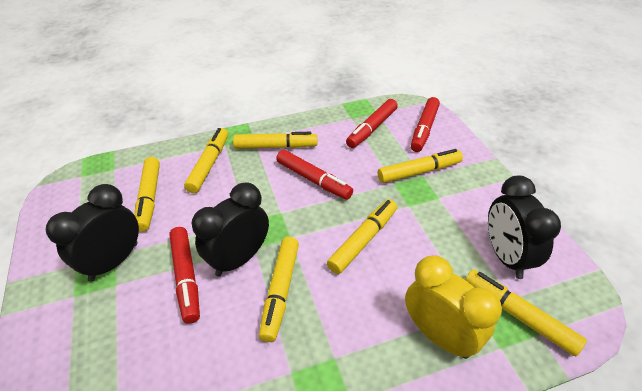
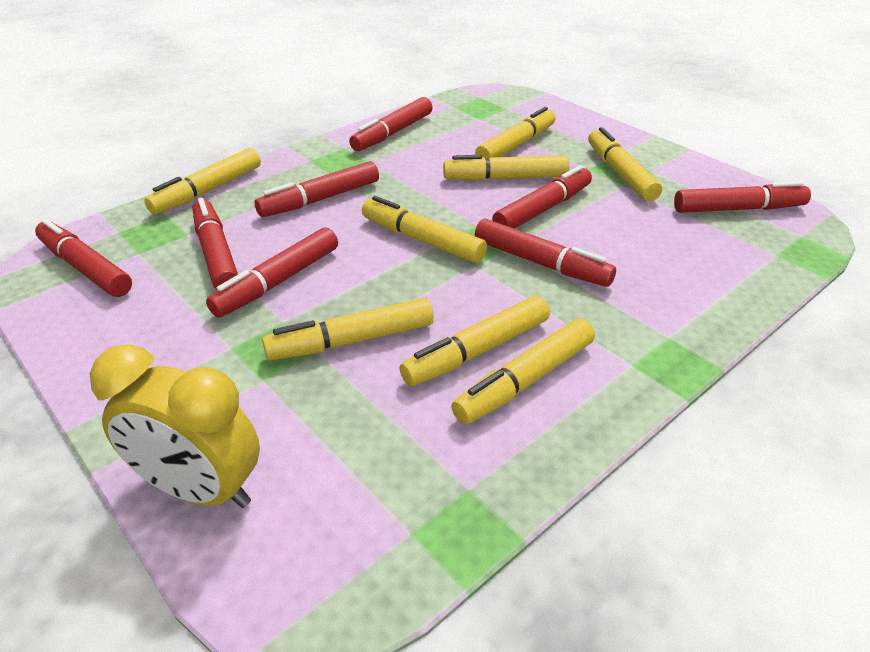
black clock: [46,184,139,282] [192,182,269,277] [488,176,561,279] = 3 -> none = 0
red marker: [169,227,200,324] [276,150,353,200] [346,99,398,148] [411,97,440,152] = 4 -> [35,219,132,297] [193,198,238,289] [206,227,338,318] [255,161,379,217] [349,97,433,151] [475,219,616,287] [492,165,592,229] [674,181,811,213] = 8
yellow marker: [135,157,160,232] [184,128,228,193] [233,132,317,149] [259,237,299,342] [327,199,397,274] [378,149,463,183] [465,269,587,356] = 7 -> [144,148,261,215] [262,298,434,361] [362,196,487,263] [399,296,550,386] [443,155,569,181] [451,318,595,425] [475,107,555,159] [588,127,662,202] = 8

